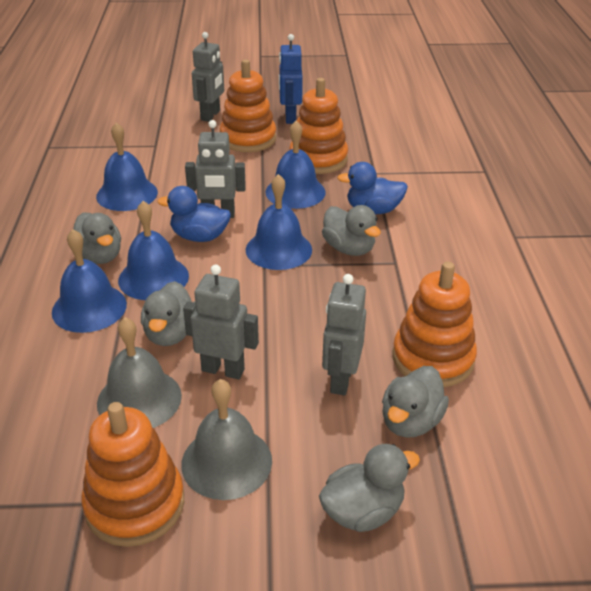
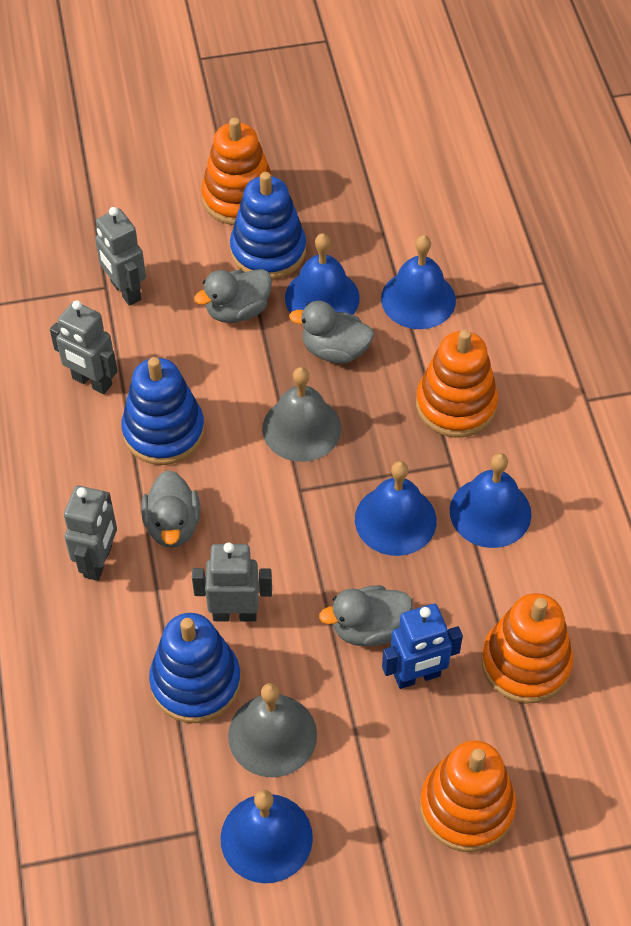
blue duck: [157,186,231,242] [337,162,408,214] = 2 -> none = 0
blue stacking toy: none = 0 -> [121,357,205,465] [149,613,241,723] [230,172,306,280] = 3
grey duck: [73,212,121,264] [141,281,195,346] [319,444,420,532] [322,205,381,256] [382,366,449,438] = 5 -> [141,470,200,548] [194,269,272,323] [289,301,374,364] [319,585,413,646] = 4

